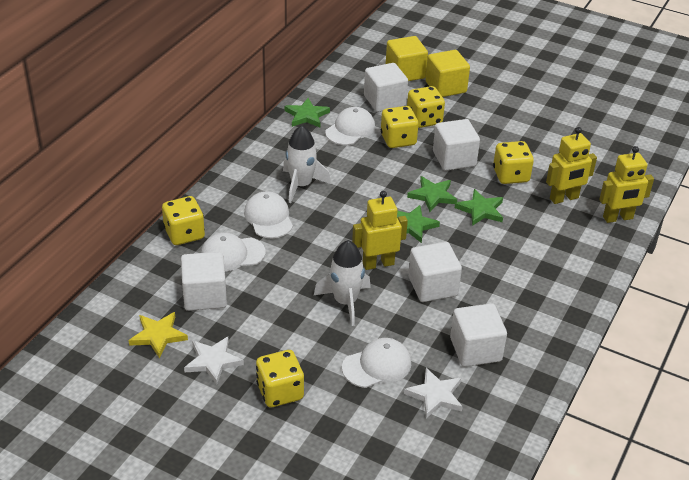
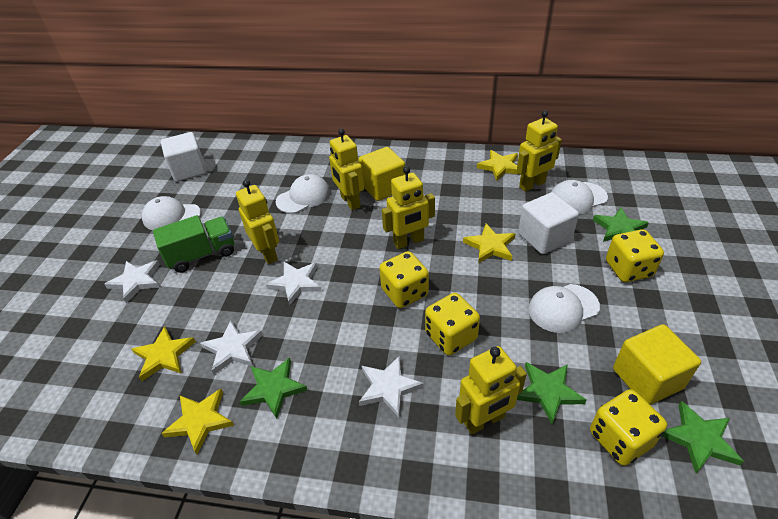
green truck: none = 0 -> [153,215,234,273] = 1
white cube: [181,252,227,311] [364,63,408,112] [408,242,462,302] [433,119,480,171] [450,303,507,367] = 5 -> [161,132,207,182] [518,192,579,254] = 2
white rocket: [283,125,331,203] [314,240,371,326] = 2 -> none = 0
white star: [184,337,244,385] [404,368,463,418] = 2 -> [104,260,160,303] [200,320,263,374] [266,262,321,306] [359,355,424,417] = 4
yellow dice: [162,196,205,245] [256,350,304,407] [381,106,419,148] [407,86,445,128] [493,141,534,184] = 5 -> [379,251,429,308] [425,293,480,355] [590,389,667,466] [606,229,664,282] = 4
yellow robot: [352,191,408,270] [546,127,597,204] [599,146,654,223] = 3 -> [236,180,279,264] [329,128,364,210] [382,166,435,249] [455,346,527,434] [517,110,562,192] = 5
yellow star: [129,312,188,358] = 1 -> [132,326,196,381] [161,389,234,455] [463,224,515,263] [477,150,519,181] = 4

